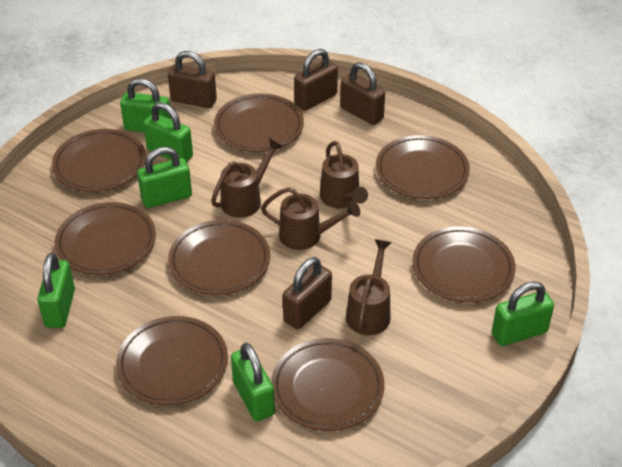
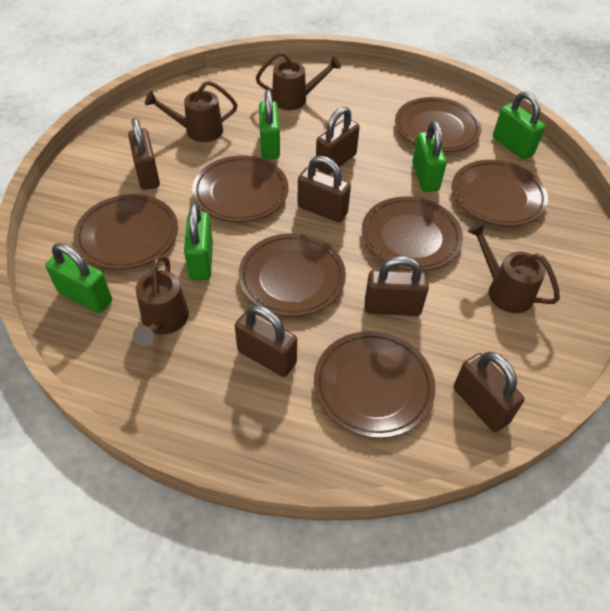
brown padlock: [168,51,217,108] [283,257,332,329] [294,49,338,111] [341,62,385,125] = 4 -> [128,118,160,190] [235,305,297,377] [297,156,351,223] [316,106,360,175] [365,256,429,316] [454,352,524,432] = 6
brown plate: [52,129,146,192] [55,202,156,275] [116,316,228,405] [168,220,270,295] [214,94,304,152] [271,338,385,431] [376,135,470,199] [412,226,516,303] = 8 -> [74,194,178,270] [192,156,288,222] [239,233,346,317] [314,331,435,438] [362,196,463,271] [395,97,482,152] [452,160,548,226] = 7
green padlock: [37,253,75,328] [120,78,171,133] [137,147,192,208] [143,102,193,162] [231,343,275,421] [492,281,554,346] = 6 -> [45,243,112,313] [184,203,213,280] [259,90,280,159] [412,121,447,192] [493,91,545,159] = 5

